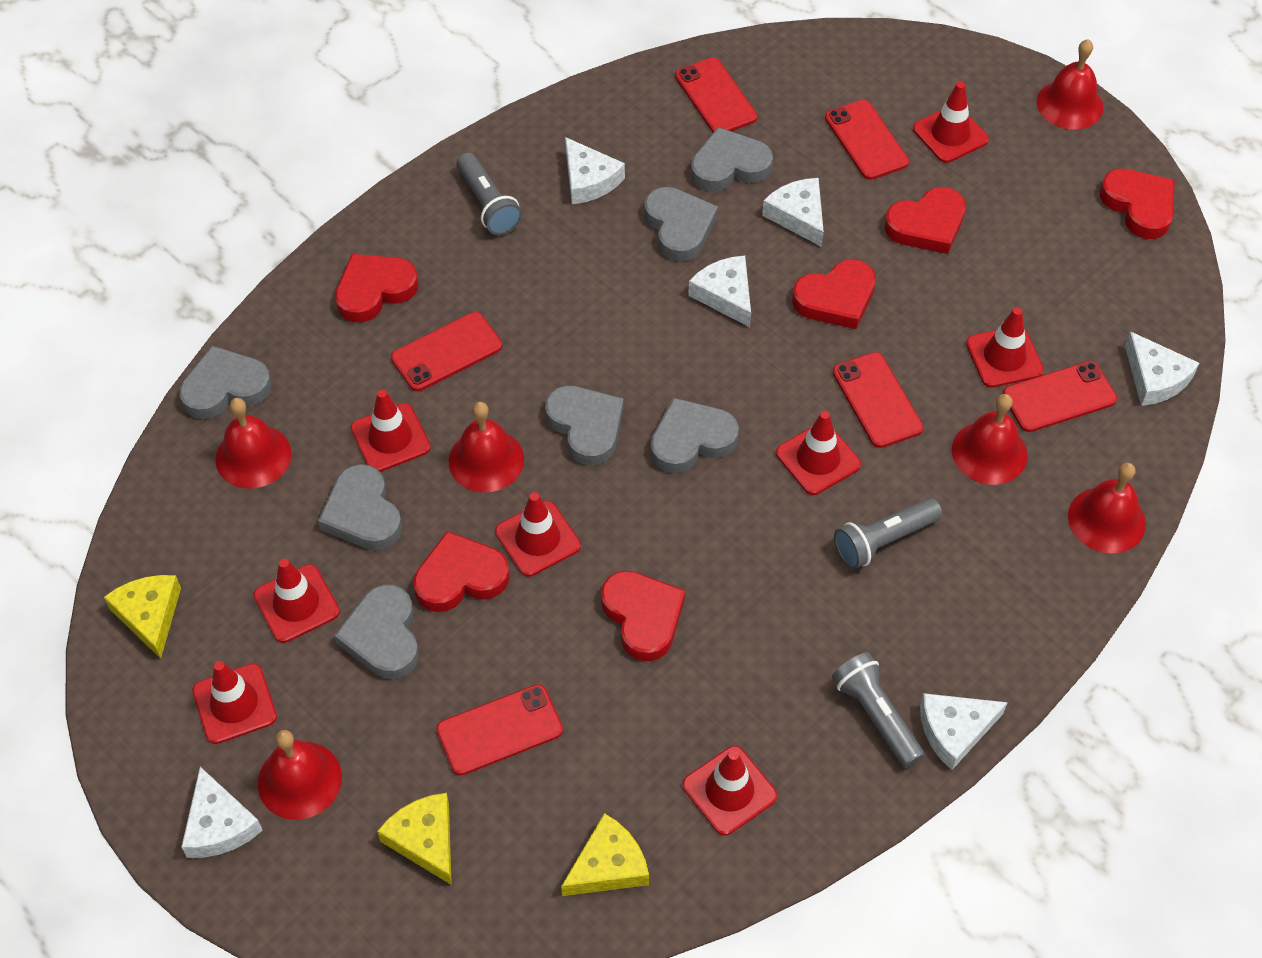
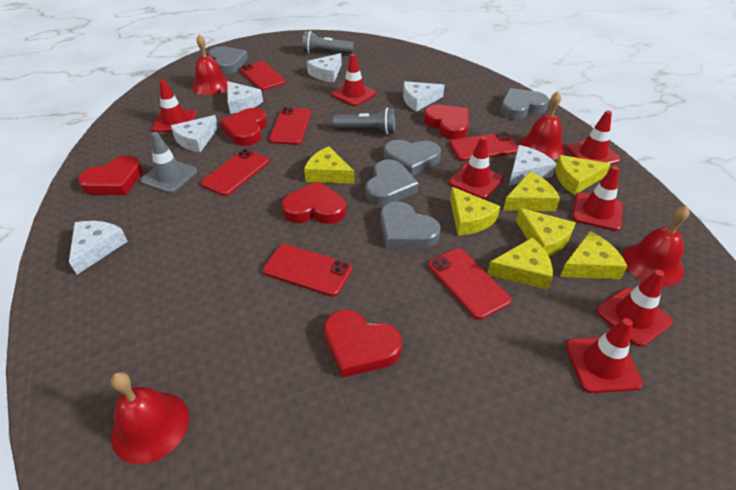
grey flashlight: [457,153,522,235] [832,652,924,768] [834,498,942,569] = 3 -> [302,31,354,54] [333,107,396,135] = 2
grey heart: [179,346,272,419] [318,464,402,550] [334,585,419,679] [545,386,624,465] [644,187,718,261] [650,398,739,473] [691,127,773,192] = 7 -> [208,46,248,74] [365,159,419,206] [380,201,441,248] [384,140,441,176] [501,88,549,119] = 5
grey traffic cone: none = 0 -> [140,132,197,193] = 1
red bell: [215,398,291,489] [258,730,342,820] [449,402,524,493] [952,394,1028,485] [1037,39,1103,130] [1068,463,1146,553] = 6 -> [111,372,189,464] [192,34,230,95] [519,92,566,160] [622,205,690,286] = 4
red heart: [335,254,418,322] [414,531,510,612] [601,571,685,661] [792,259,876,329] [884,187,966,254] [1100,169,1174,239] = 6 -> [78,155,143,195] [220,108,267,146] [282,181,346,224] [324,309,402,378] [424,105,469,140] = 5
red traffic cone: [192,661,277,744] [254,559,340,643] [351,390,431,472] [495,492,581,577] [682,746,777,835] [776,411,861,495] [913,82,989,163] [966,307,1044,388] = 8 -> [152,79,197,132] [332,54,376,106] [449,136,503,199] [565,318,643,393] [566,110,621,165] [572,166,623,231] [596,270,673,347] = 7
yellow cheese: [104,575,181,659] [377,793,452,885] [561,813,649,896] = 3 -> [304,146,355,184] [450,187,500,235] [487,237,553,290] [503,172,560,211] [516,208,576,256] [555,155,611,195] [560,231,627,279] = 7

